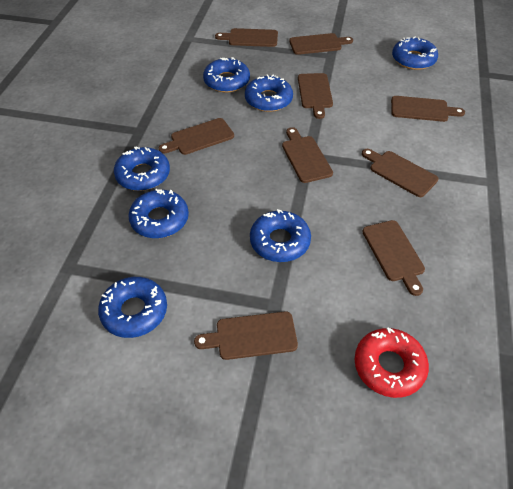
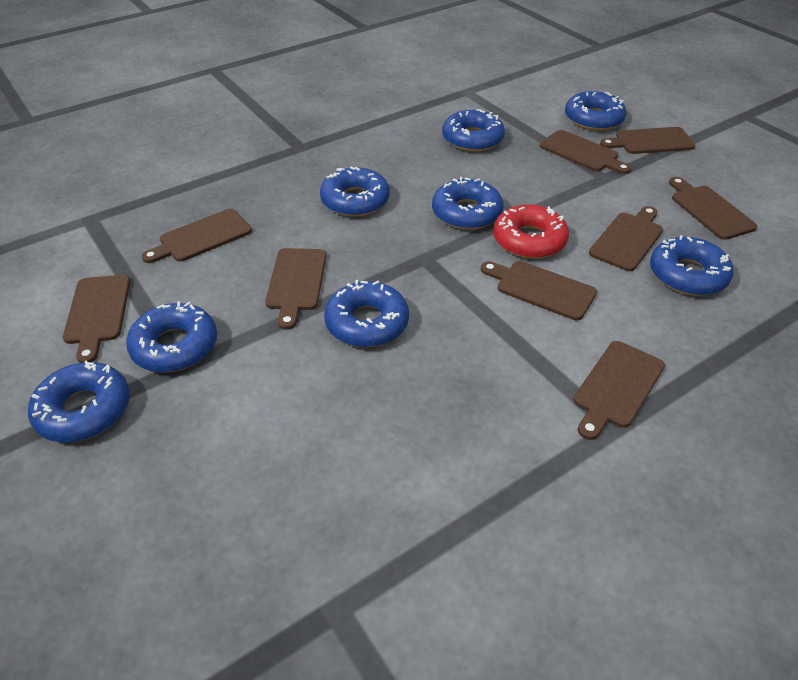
blue donut: [98,277,167,338] [114,147,170,191] [129,189,189,238] [203,57,250,93] [245,75,293,112] [250,209,311,262] [392,36,438,70] = 7 -> [28,360,130,442] [126,301,217,373] [320,167,390,217] [324,280,409,347] [432,177,503,230] [442,109,505,152] [565,91,627,131] [650,235,734,296] = 8

